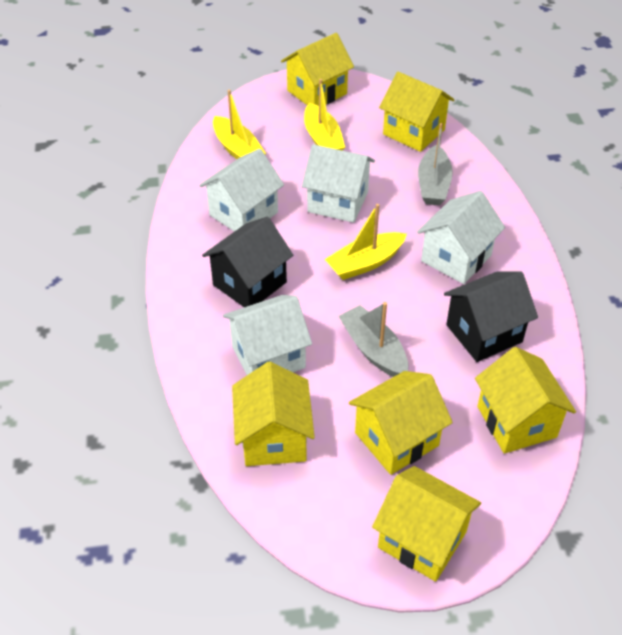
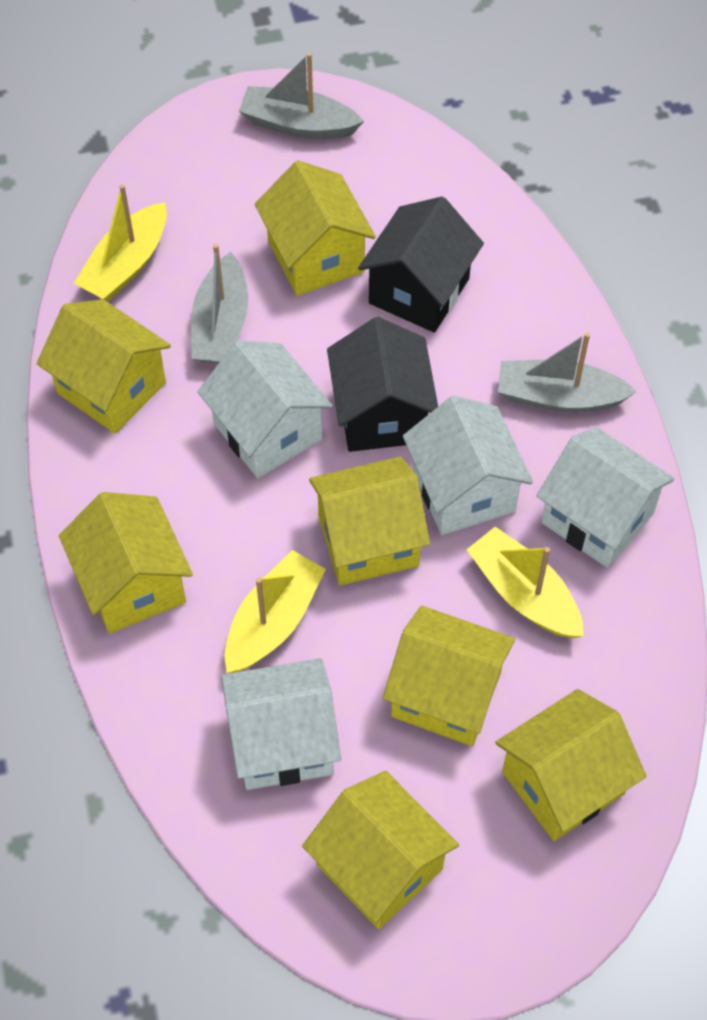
grey boat: [339,302,409,377] [418,123,453,205] = 2 -> [191,244,248,364] [239,52,364,139] [498,332,637,412] = 3
yellow house: [232,362,315,466] [281,33,354,106] [349,371,453,475] [372,466,481,582] [379,72,454,152] [475,347,576,454] = 6 -> [37,299,171,434] [59,492,193,633] [255,160,376,296] [302,771,459,929] [309,457,430,585] [383,606,515,746] [496,689,646,841] = 7

